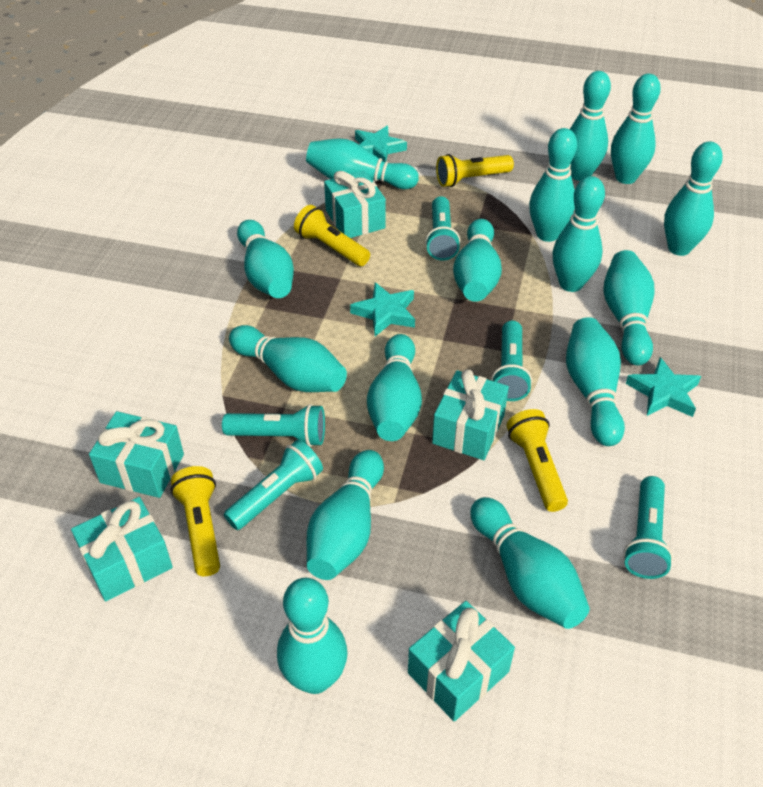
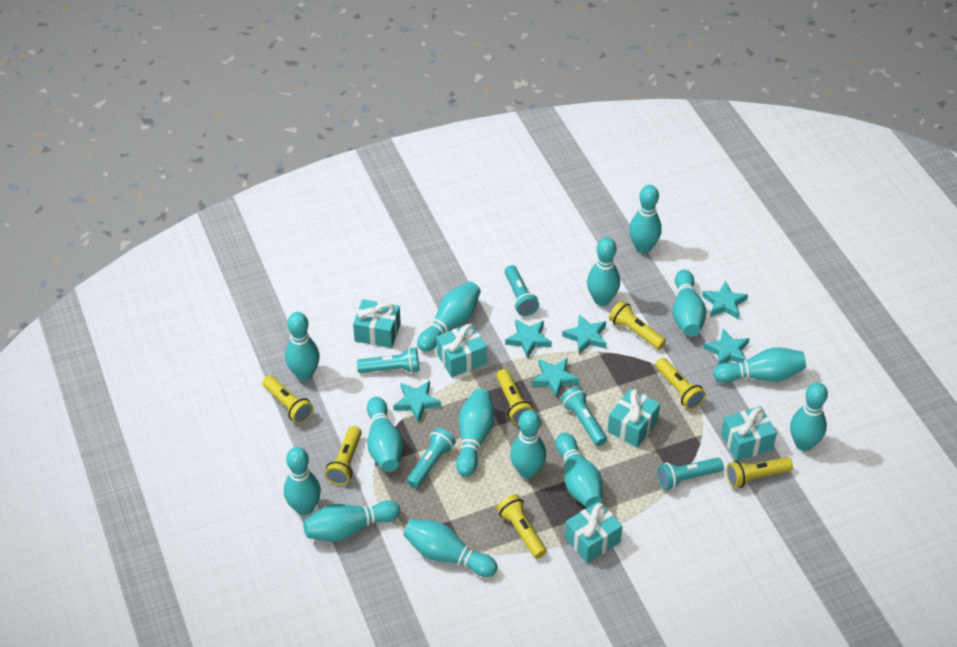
turquoise bowling pin: [229,325,347,392] [237,220,294,298] [277,578,348,694] [306,138,419,189] [307,450,384,580] [367,334,422,441] [453,219,502,302] [470,497,590,629] [529,128,577,242] [553,176,605,292] [566,317,625,446] [570,71,611,181] [603,250,654,365] [611,74,661,184] [664,141,723,256] = 15 -> [284,447,321,515] [285,312,320,381] [303,500,400,542] [367,397,403,472] [403,519,497,577] [417,281,481,352] [456,389,494,477] [510,410,546,479] [556,433,603,508] [587,237,620,306] [629,185,662,254] [673,270,706,337] [713,347,806,383] [790,382,828,451] = 14
turquoise star: [350,282,415,336] [355,126,407,162] [626,357,701,417] = 3 -> [393,381,441,422] [505,319,552,359] [532,358,579,398] [562,314,607,354] [702,281,748,319] [703,329,750,365] = 6
yellow flashlight: [171,466,220,576] [294,205,370,266] [436,154,514,187] [507,409,568,512] = 4 -> [262,375,314,424] [325,426,362,485] [497,369,534,425] [497,494,546,559] [609,301,666,350] [656,358,706,410] [726,457,793,488] = 7

